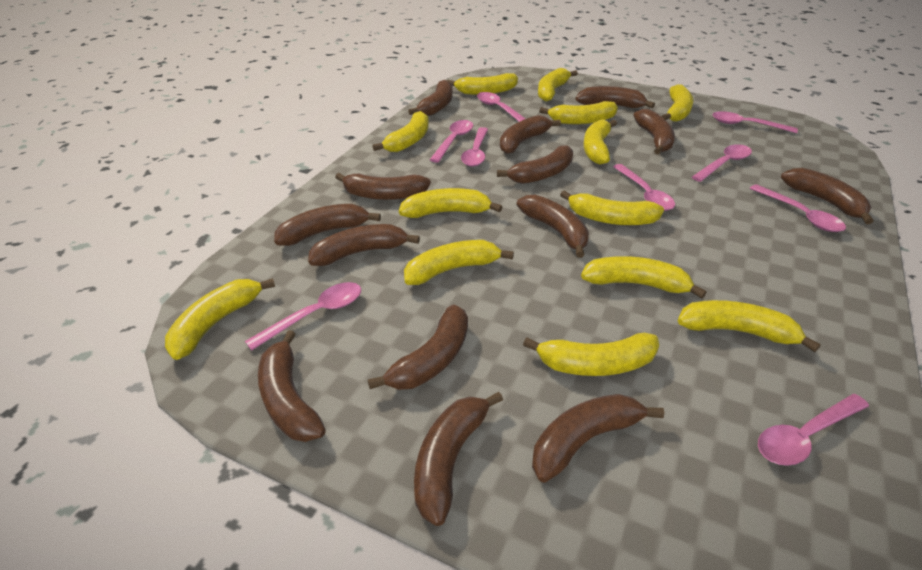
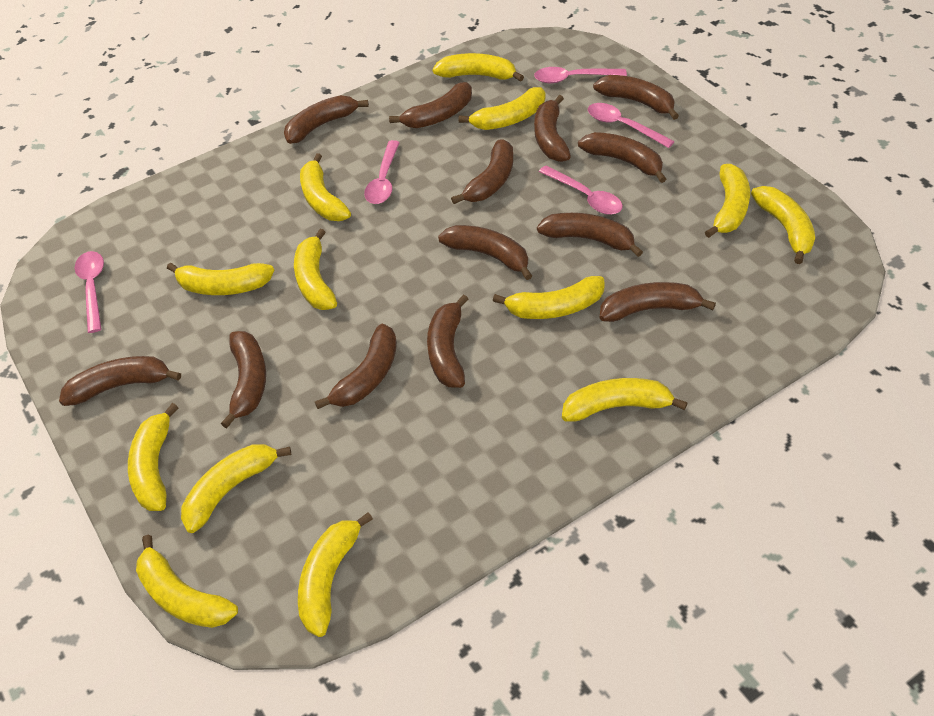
brown banana: [258,330,326,442] [274,204,381,246] [308,224,420,266] [335,173,431,200] [368,305,468,390] [408,80,453,116] [414,392,503,526] [497,145,573,184] [500,115,561,154] [517,195,589,258] [532,394,664,483] [576,86,655,108] [633,109,675,154] [781,168,874,224] = 14 -> [59,356,181,406] [221,331,266,428] [284,95,369,144] [315,324,397,409] [389,82,472,128] [427,294,469,388] [438,225,532,280] [451,139,513,204] [534,95,571,162] [537,213,643,257] [578,132,666,183] [593,75,679,120] [600,282,716,322] = 13
pink spoon: [245,282,361,351] [430,120,473,163] [461,127,488,167] [477,92,525,122] [613,164,675,211] [692,144,752,182] [712,111,798,133] [750,184,846,232] [758,394,869,466] = 9 -> [75,251,104,333] [364,140,400,204] [534,67,627,83] [539,165,623,215] [588,103,675,148] = 5

